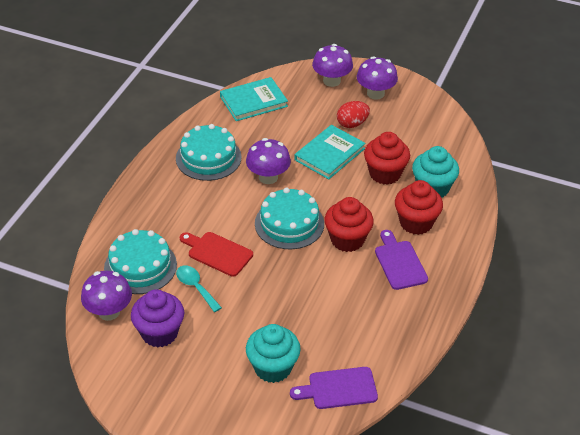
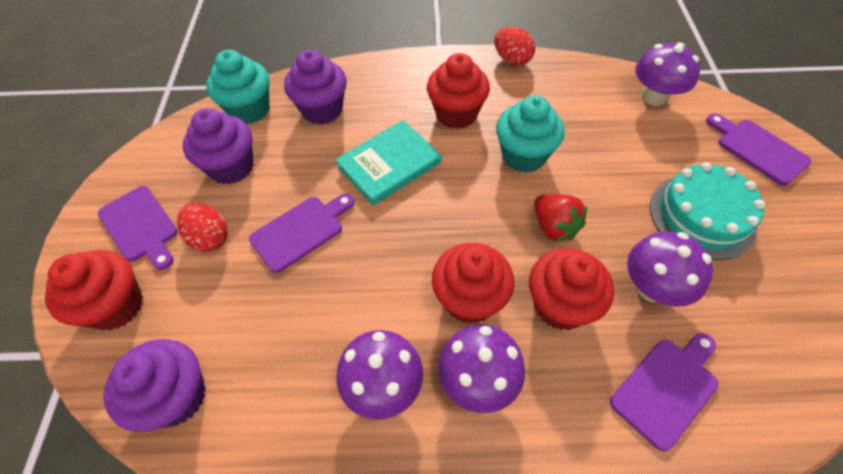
purple cupcake: [131,289,184,347] = 1 -> [103,339,206,432] [183,108,254,184] [284,50,347,125] = 3
purple cutting board: [290,367,378,409] [375,230,428,290] = 2 -> [98,186,178,270] [249,193,354,273] [610,333,718,451] [706,113,811,186] = 4
red cupcake: [324,197,374,252] [364,132,410,185] [395,180,443,235] = 3 -> [45,250,143,330] [427,53,490,129] [432,243,515,324] [529,248,614,330] = 4
red cutting board: [180,232,253,277] = 1 -> none = 0
red egg: [337,101,370,128] = 1 -> [177,203,228,252] [494,27,535,66] = 2
red strawberry: none = 0 -> [534,194,588,242] = 1
turquoise book: [220,77,288,121] [294,125,365,179] = 2 -> [335,120,441,206] = 1
turquoise cake: [104,229,177,294] [176,124,242,181] [255,188,324,250] = 3 -> [650,162,765,260] = 1
turquoise spoon: [176,265,222,312] = 1 -> none = 0

